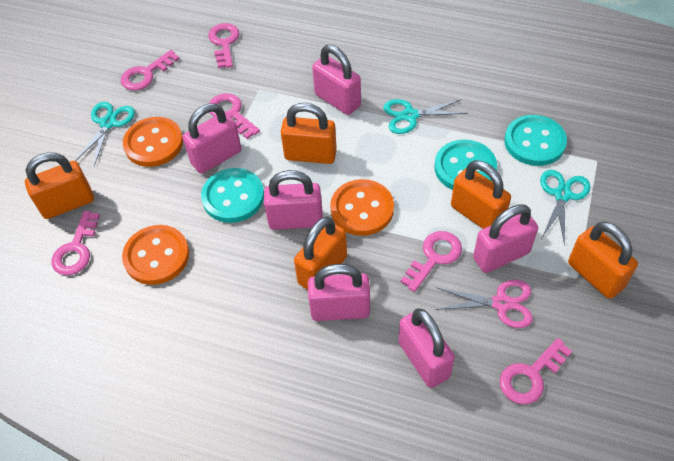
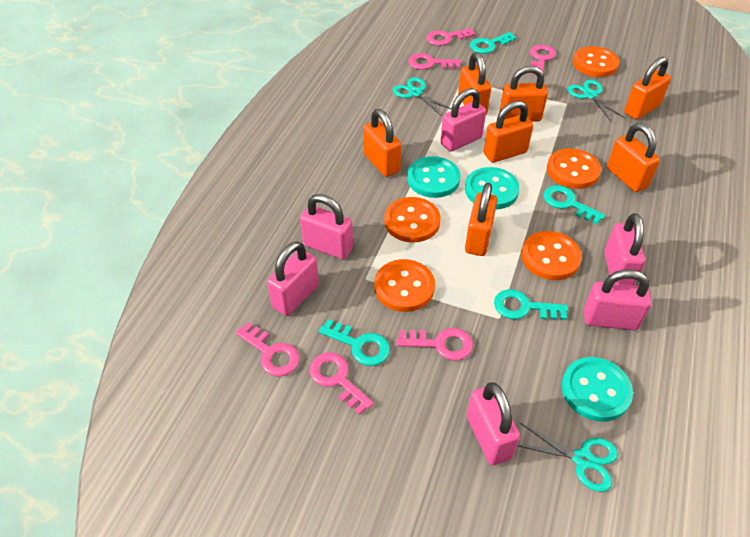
orange button: [122,225,189,285] [123,117,183,167] [330,179,394,236] = 3 -> [374,259,435,312] [384,197,441,243] [521,231,582,280] [547,148,601,189] [573,46,620,77] = 5
orange padlock: [25,152,94,219] [281,103,337,164] [294,216,347,290] [451,160,511,229] [568,222,638,299] = 5 -> [363,109,401,177] [458,52,491,115] [465,183,497,256] [484,101,533,163] [500,66,548,122] [607,123,660,192] [624,57,671,120] = 7
pink scissors: [435,280,533,328] = 1 -> none = 0
turquoise key: none = 0 -> [319,319,390,366] [470,32,516,54] [494,289,568,320] [543,185,605,224] = 4

